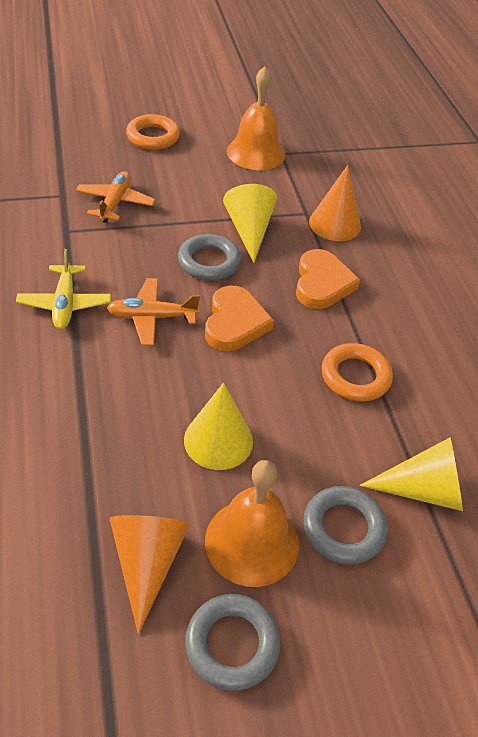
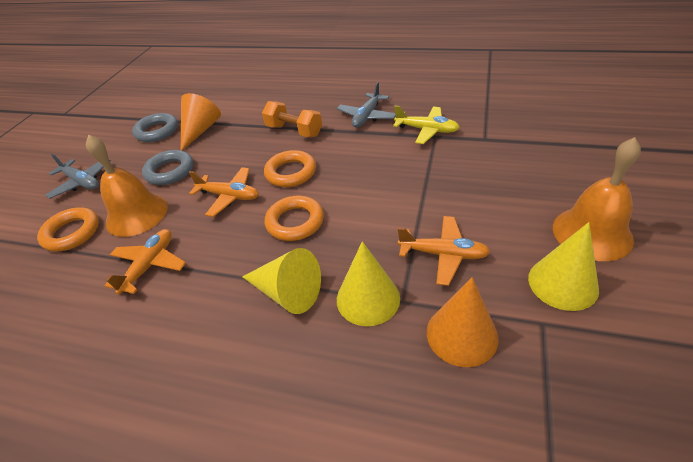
grey plane: none = 0 -> [45,154,111,199] [337,82,396,128] = 2
grey ring: [178,234,241,281] [185,594,281,691] [303,486,387,565] = 3 -> [132,113,178,142] [142,150,193,185] = 2
orange dumbbell: none = 0 -> [262,101,322,137] = 1
orange heart: [205,286,274,351] [296,249,360,309] = 2 -> none = 0
orange plane: [75,171,155,223] [107,278,200,345] = 2 -> [104,229,186,295] [189,167,259,217] [398,216,490,286] = 3
orange ring: [126,114,180,150] [322,343,393,402] = 2 -> [37,207,99,252] [264,150,316,187] [265,196,324,241] = 3

